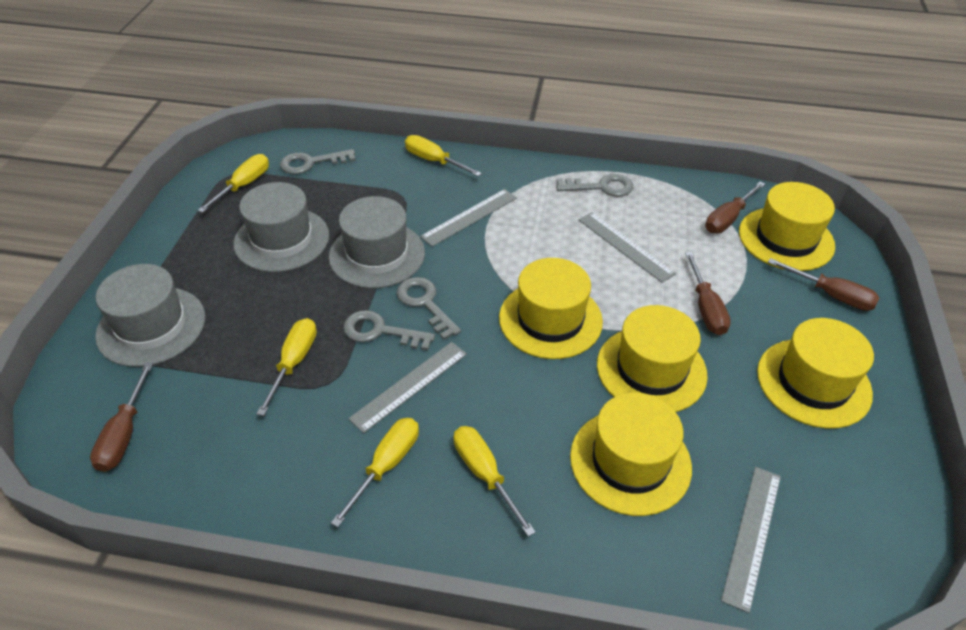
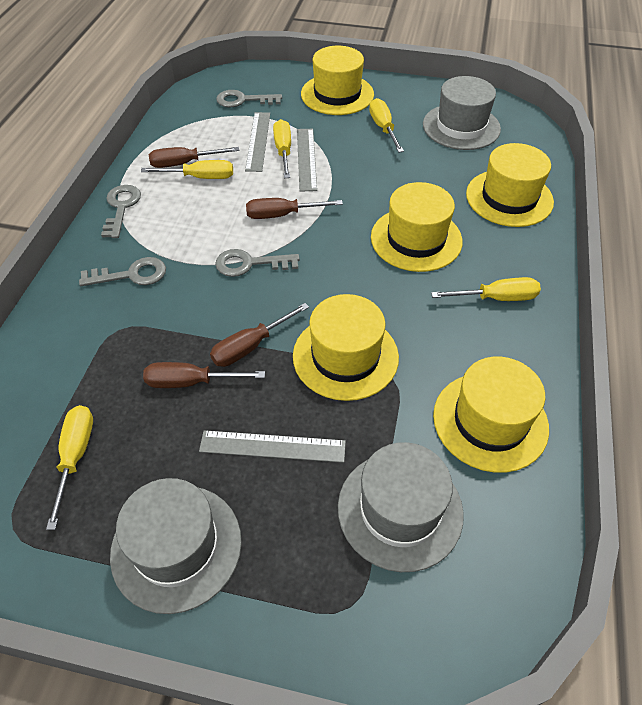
grey ruler: [348,342,467,433] [420,189,517,247] [579,212,676,283] [721,467,781,613] = 4 -> [199,430,346,463] [245,112,270,172] [297,129,317,192] = 3

